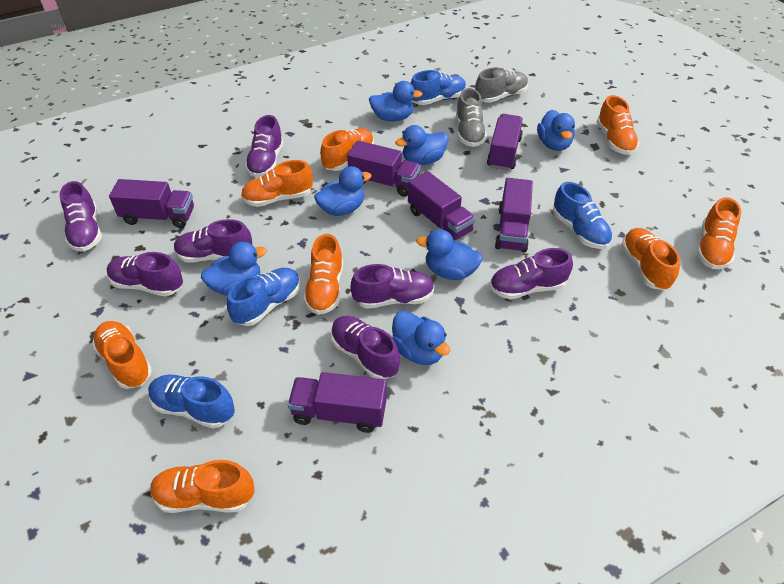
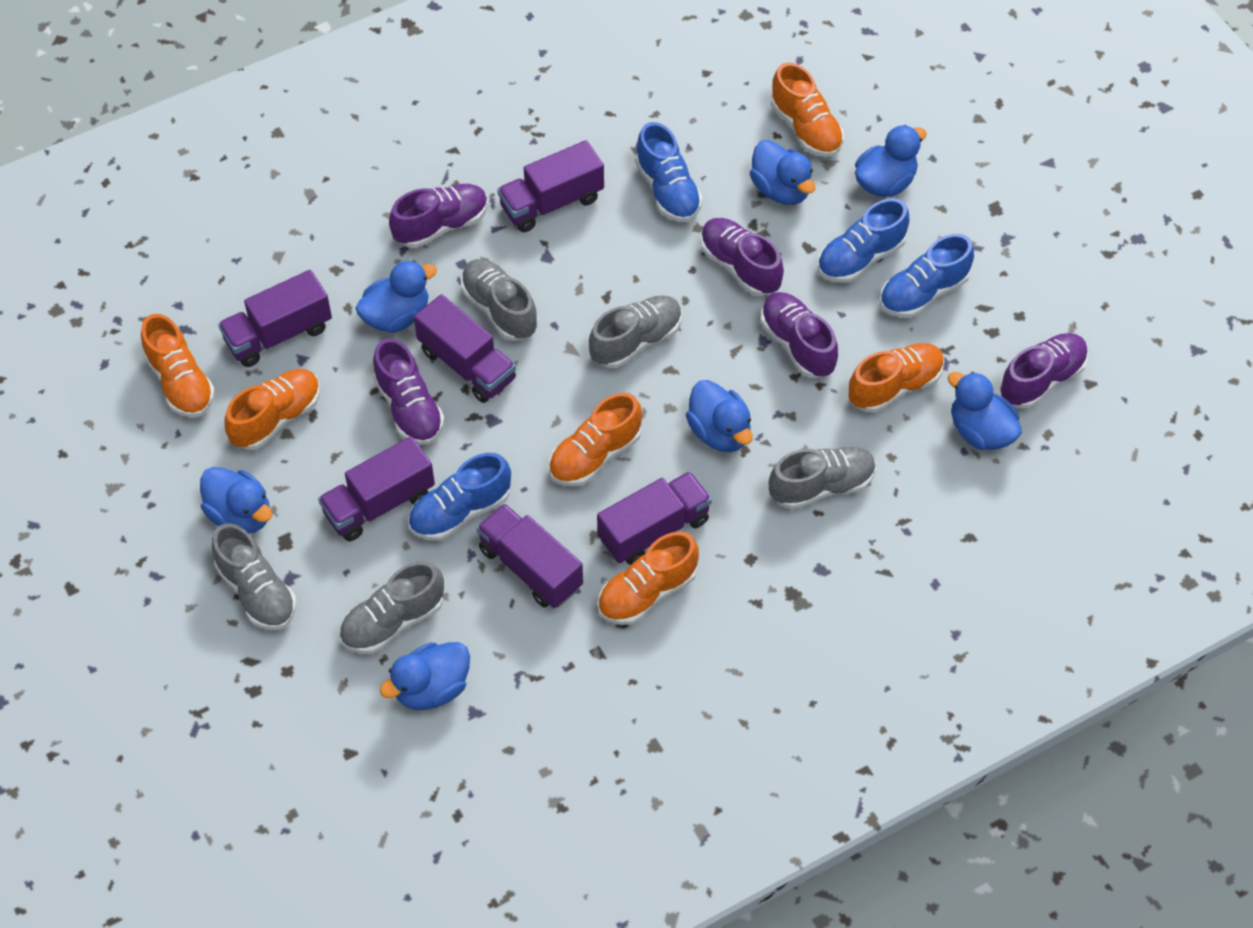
grey shoe: [456,88,487,147] [475,67,528,103] = 2 -> [212,524,297,630] [339,561,444,654] [461,259,538,341] [589,295,682,368] [769,447,876,509] = 5
orange shoe: [92,321,152,389] [150,460,255,513] [241,160,313,207] [303,234,343,315] [320,128,374,171] [597,95,639,155] [621,228,680,290] [697,197,741,269] = 8 -> [141,314,215,418] [224,369,320,450] [549,392,642,487] [597,532,699,625] [771,62,844,157] [849,343,944,413] = 6
purple shoe: [60,181,102,251] [107,252,183,296] [174,219,253,263] [245,115,284,177] [331,316,400,379] [351,264,434,309] [490,248,573,299] = 7 -> [373,338,445,445] [389,184,488,248] [700,218,784,296] [760,292,838,378] [1000,333,1088,408] = 5

